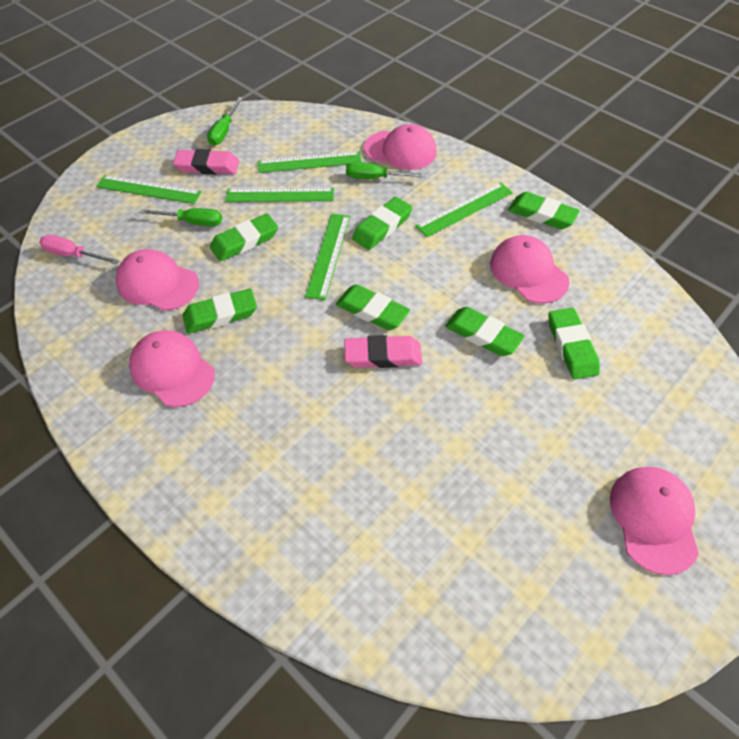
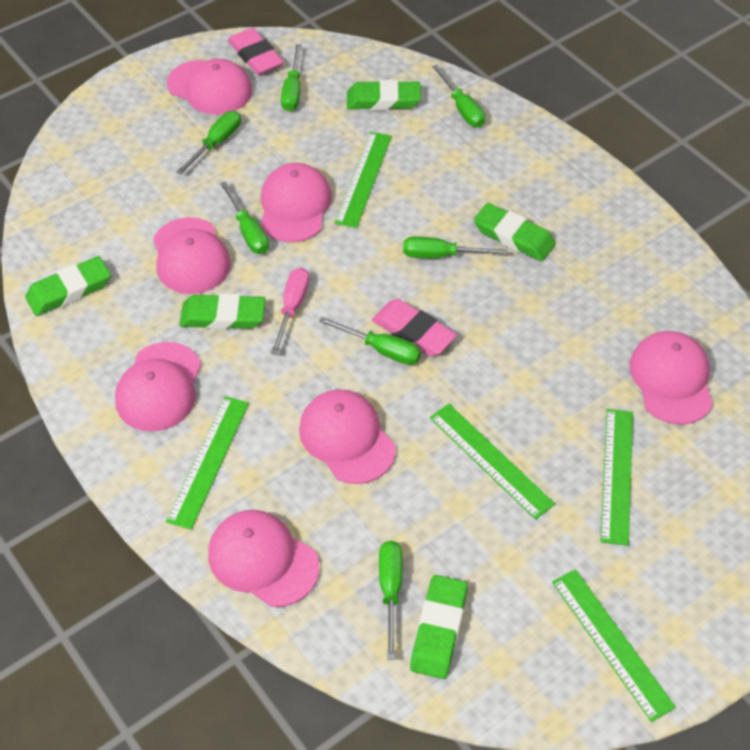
green eraser: [183,289,257,334] [210,214,278,261] [336,284,410,330] [352,197,413,250] [445,307,524,356] [508,192,580,229] [549,308,600,379] = 7 -> [25,256,111,316] [179,294,265,329] [347,80,421,110] [410,575,468,679] [474,203,556,261] = 5
green screwdriver: [139,208,222,226] [207,97,243,145] [346,162,426,179] = 3 -> [176,111,241,175] [220,181,269,254] [281,44,301,111] [319,317,421,365] [379,541,402,660] [403,237,507,258] [432,65,485,127] = 7
pink cap: [116,249,199,311] [129,330,215,407] [364,124,437,170] [490,235,569,304] [610,467,699,575] = 5 -> [115,342,201,432] [153,217,231,294] [167,59,252,115] [208,510,320,607] [261,163,332,242] [299,389,396,484] [630,331,713,425] = 7

